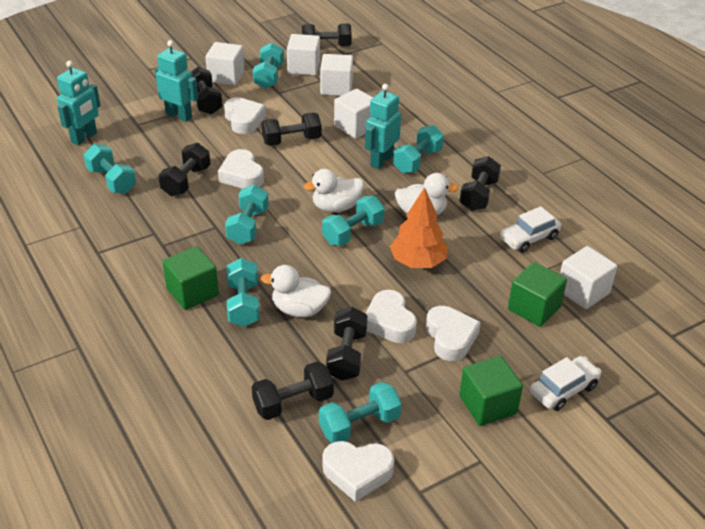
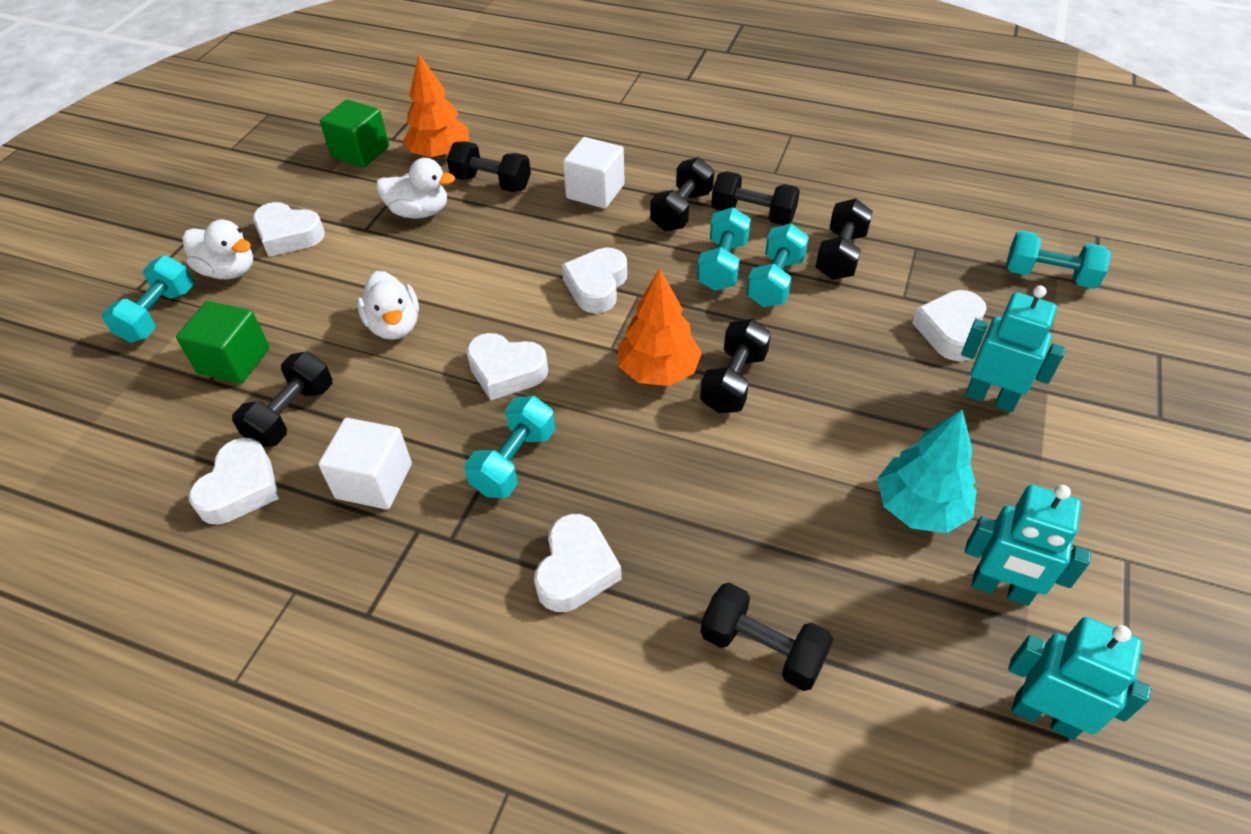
green cube: [163,246,219,310] [459,356,523,426] [508,262,567,327] = 3 -> [176,301,269,384] [320,99,389,167] = 2
orange tree: [390,187,448,268] = 1 -> [403,54,469,158] [618,269,702,386] = 2
turquoise dumbbell: [84,144,136,194] [225,185,269,245] [227,258,260,327] [253,43,284,89] [319,382,402,443] [322,196,385,246] [393,125,444,173] = 7 -> [102,256,194,343] [464,396,555,498] [697,207,751,291] [746,224,809,307] [1006,231,1111,289] = 5
turquoise tree: none = 0 -> [877,410,977,533] = 1
white car: [500,206,561,253] [530,356,601,411] = 2 -> none = 0
white cube: [205,42,244,85] [287,34,320,75] [320,54,353,96] [334,89,373,138] [560,246,617,309] = 5 -> [318,418,412,509] [563,137,625,209] = 2
white heart: [218,149,264,189] [224,97,266,134] [322,441,394,502] [365,290,417,343] [426,306,481,361] = 5 -> [189,438,279,525] [253,202,325,257] [466,333,548,400] [534,514,622,612] [562,247,627,313] [912,290,987,361] = 6

